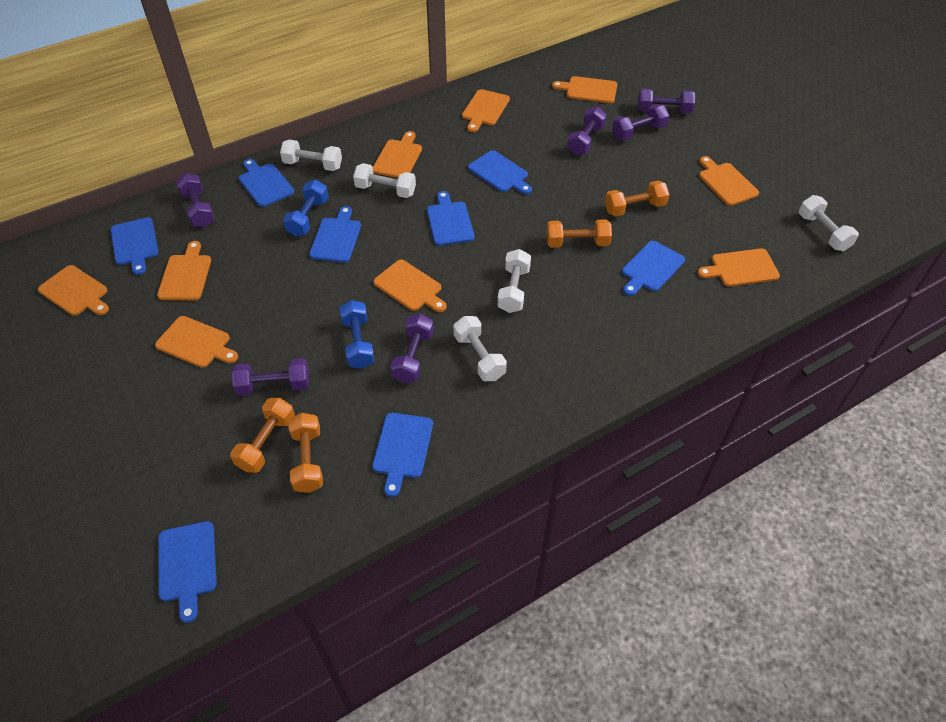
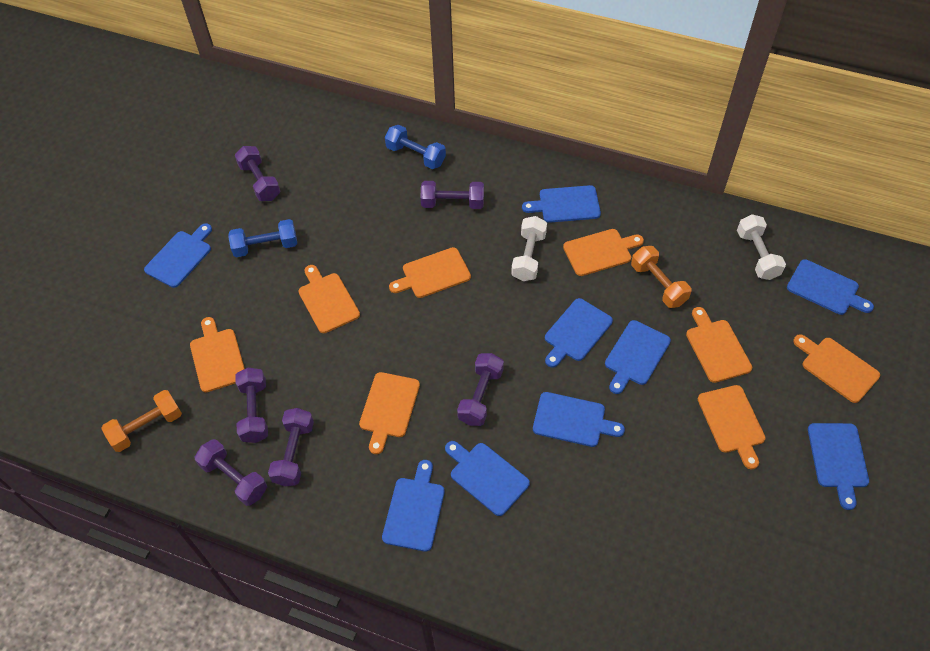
blue cutting board: [111,217,159,275] [158,521,217,623] [239,159,294,207] [309,206,361,263] [372,413,433,497] [427,191,474,246] [468,150,532,194] [622,241,685,296] = 8 -> [144,223,212,288] [382,460,445,552] [445,441,530,516] [522,185,601,223] [533,392,625,447] [545,298,613,367] [605,320,671,394] [787,259,874,315] [808,423,869,510] = 9
orange cutting board: [38,265,109,316] [155,316,238,368] [157,241,211,300] [373,131,422,178] [373,260,446,312] [462,89,510,132] [552,76,617,103] [698,248,780,287] [699,156,759,206] = 9 -> [190,317,245,392] [298,265,360,333] [359,372,420,454] [389,247,471,298] [563,229,644,276] [686,307,752,383] [698,385,765,469] [793,334,880,403] = 8
orange dumbbell: [230,398,295,473] [288,413,323,493] [546,219,612,248] [605,181,669,217] = 4 -> [101,390,182,452] [631,246,691,308] = 2
white dumbbell: [280,139,342,171] [353,163,416,198] [454,316,507,381] [497,249,531,313] [799,195,859,251] = 5 -> [511,216,547,281] [737,214,786,280] = 2

